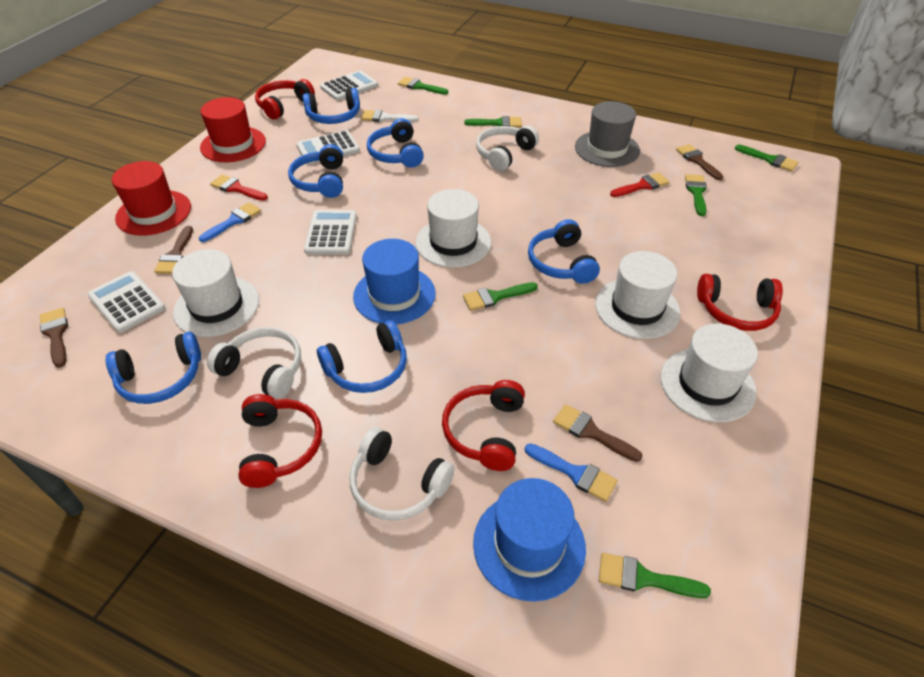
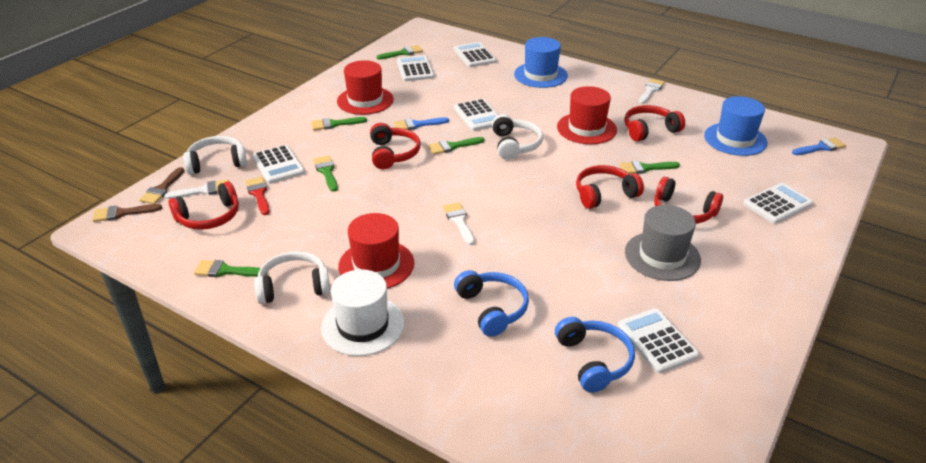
blue headphones: [106,332,201,404] [288,144,343,198] [303,88,360,124] [317,320,407,393] [367,118,424,168] [528,219,600,284] = 6 -> [454,270,529,337] [555,317,635,393] = 2
brown brush: [40,308,68,368] [154,226,193,274] [553,404,642,462] [676,144,723,180] = 4 -> [93,204,162,222] [139,167,184,204] = 2
red brush: [210,175,268,201] [610,172,670,197] = 2 -> [245,177,270,215] = 1
red hat: [112,161,191,236] [200,97,266,162] = 2 -> [337,60,394,115] [338,213,414,289] [557,86,617,144] = 3
red headphones: [238,394,322,488] [255,79,315,119] [442,380,525,471] [697,274,783,331] = 4 -> [169,181,239,230] [370,123,421,169] [576,165,644,209] [624,105,685,141] [654,177,723,224] = 5
white brush: [361,110,418,122] = 1 -> [165,179,229,199] [443,202,475,245] [639,78,665,104] = 3
white calculator: [87,271,165,333] [296,130,360,165] [304,210,357,255] [320,70,378,101] = 4 -> [252,145,305,184] [397,55,434,81] [454,42,497,67] [454,99,498,131] [617,308,700,373] [743,183,813,224] = 6
white hat: [172,249,259,337] [416,189,491,268] [595,251,680,339] [661,324,758,422] = 4 -> [321,269,404,356] = 1

